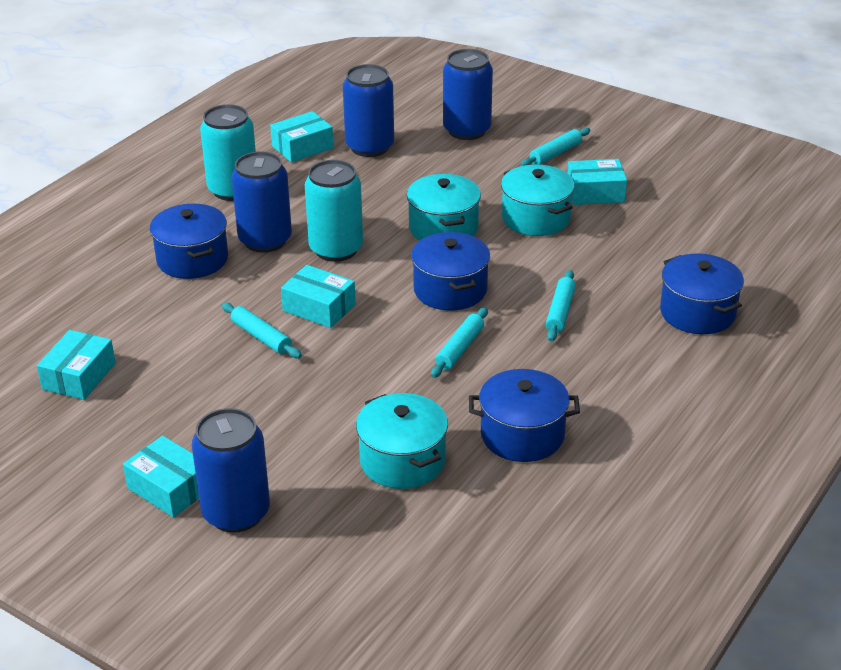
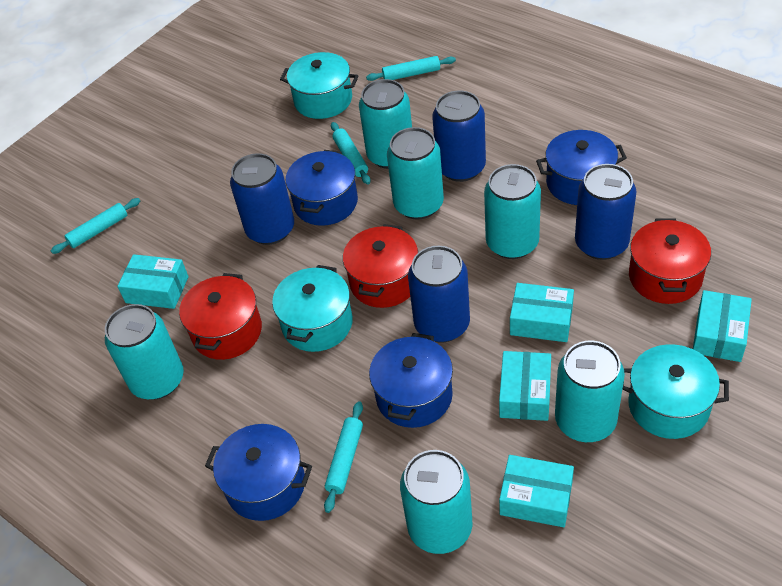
red pot: none = 0 -> [179,273,262,360] [343,224,418,308] [629,218,711,304] = 3
turquoise can: [200,104,256,201] [305,160,363,262] = 2 -> [105,304,184,400] [359,79,412,169] [387,127,444,219] [400,450,472,554] [484,164,541,259] [555,341,625,442] = 6

